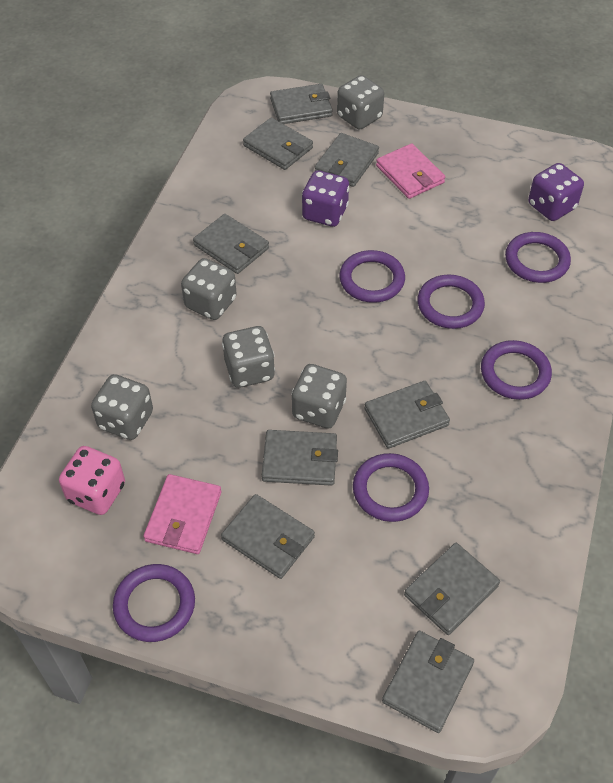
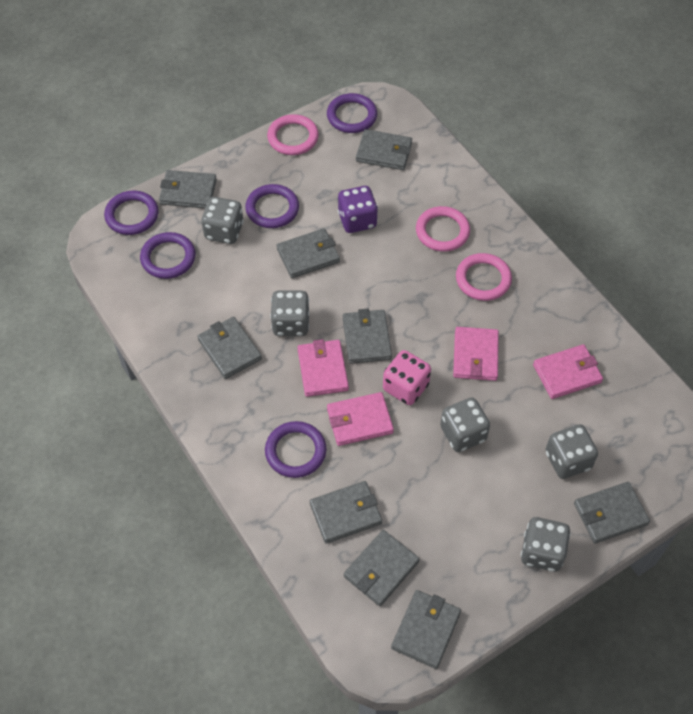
pink ring: none = 0 -> [267,114,319,155] [416,206,470,252] [456,253,512,301] = 3
pink wallet: [143,474,222,554] [376,143,445,199] = 2 -> [297,339,349,397] [327,392,394,446] [453,327,499,381] [533,344,603,399] = 4
purple dice: [302,170,350,227] [528,163,584,221] = 2 -> [338,186,378,233] = 1
purple ring: [113,564,195,642] [339,250,405,303] [353,453,429,522] [417,275,485,329] [481,340,552,400] [505,232,571,283] = 6 -> [104,190,159,235] [140,232,195,279] [245,184,299,228] [265,421,326,478] [327,93,377,133] = 5

